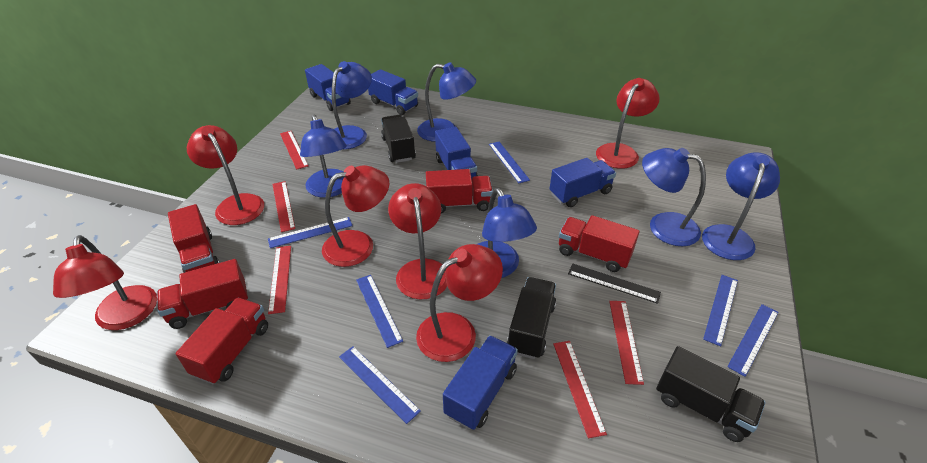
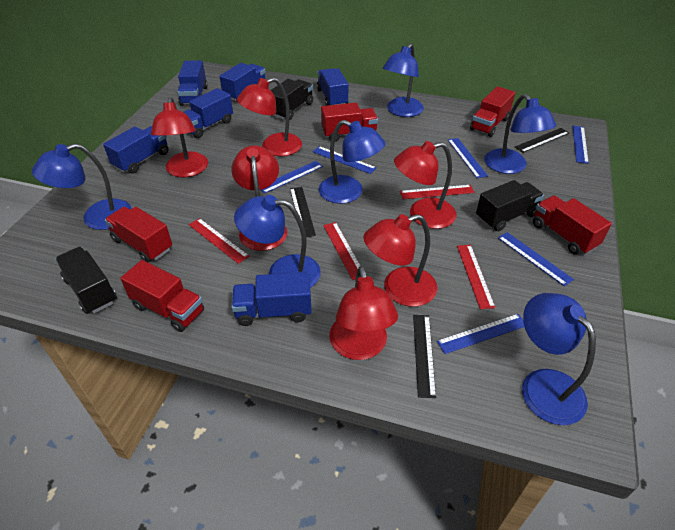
black ruler: [568,264,661,304] = 1 -> [290,187,316,237] [413,315,436,398] [515,128,569,153] = 3
blue truck: [305,64,351,111] [368,69,418,115] [435,127,478,179] [443,335,518,430] [550,158,616,207] = 5 -> [103,126,169,174] [177,60,208,106] [184,88,233,138] [219,63,266,101] [232,272,312,326] [317,68,349,106] = 6
red ruler: [268,246,291,314] [272,181,295,232] [280,131,308,170] [553,341,607,438] [609,301,644,385] = 5 -> [189,218,249,264] [323,222,360,280] [400,185,474,199] [457,245,495,309] = 4

